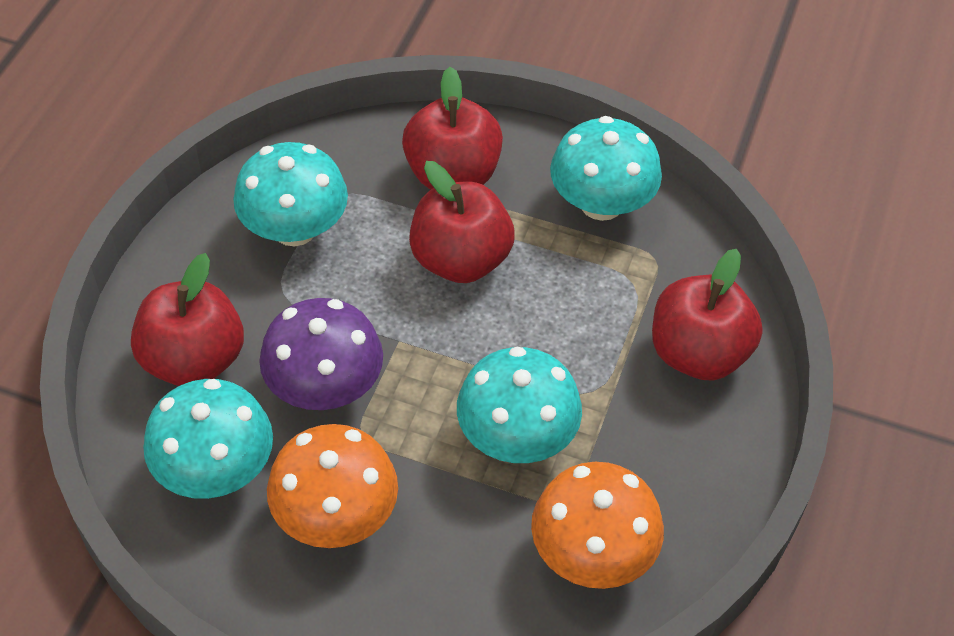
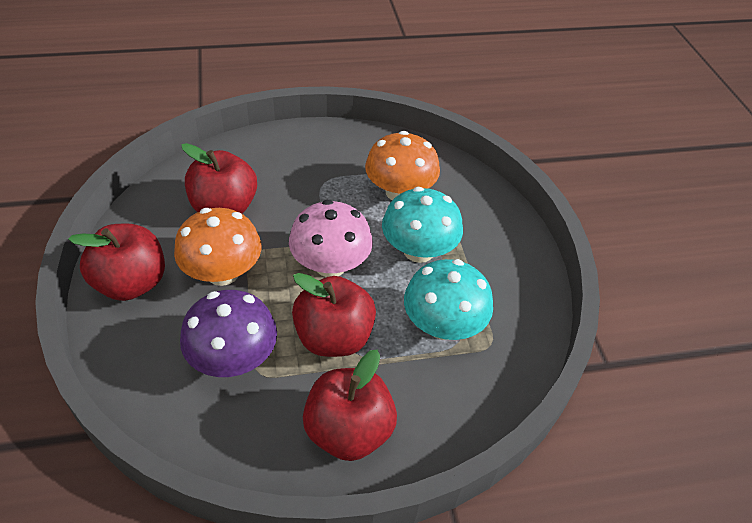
pink mushroom: none = 0 -> [289,200,373,277] = 1
turquoise mushroom: [143,379,273,499] [233,142,348,246] [457,347,582,463] [550,116,662,221] = 4 -> [382,187,463,263] [404,259,493,340] = 2

